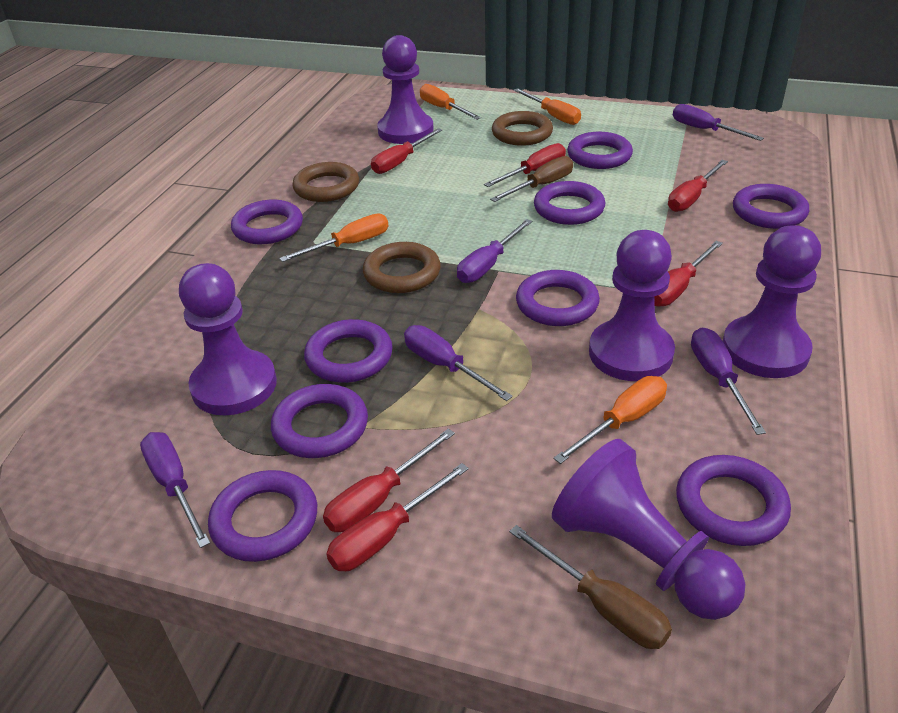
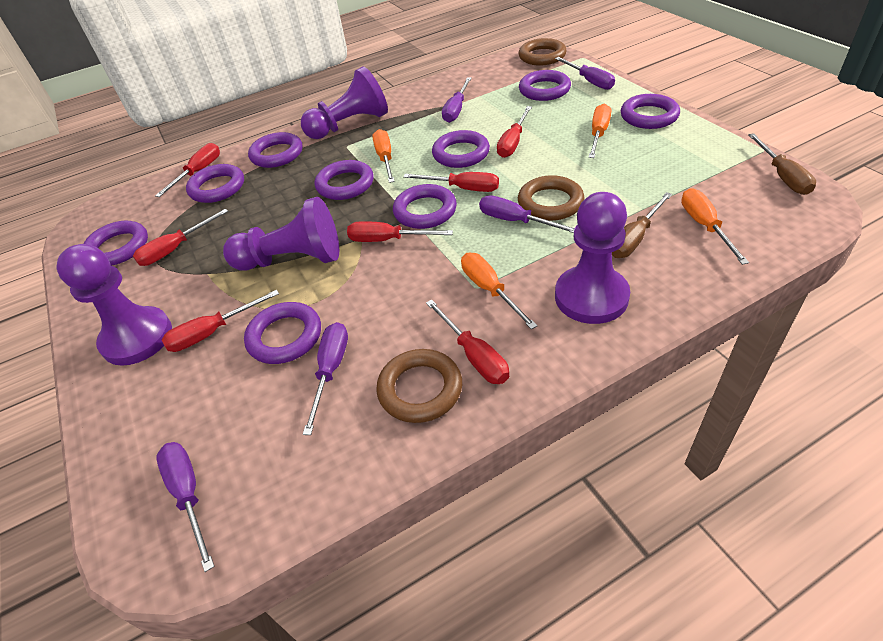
purple pawn: [179,263,277,415] [377,35,434,144] [552,439,746,620] [589,230,675,381] [723,225,821,378] = 5 -> [56,244,172,366] [223,197,339,271] [301,67,388,139] [555,192,630,324] = 4
red screwdriver: [323,428,455,532] [326,463,469,571] [371,128,442,174] [484,143,566,187] [655,241,723,307] [668,160,728,212] = 6 -> [133,209,228,266] [155,143,220,197] [162,290,279,352] [347,221,453,242] [403,172,499,192] [426,299,509,384] [497,106,532,158] = 7

